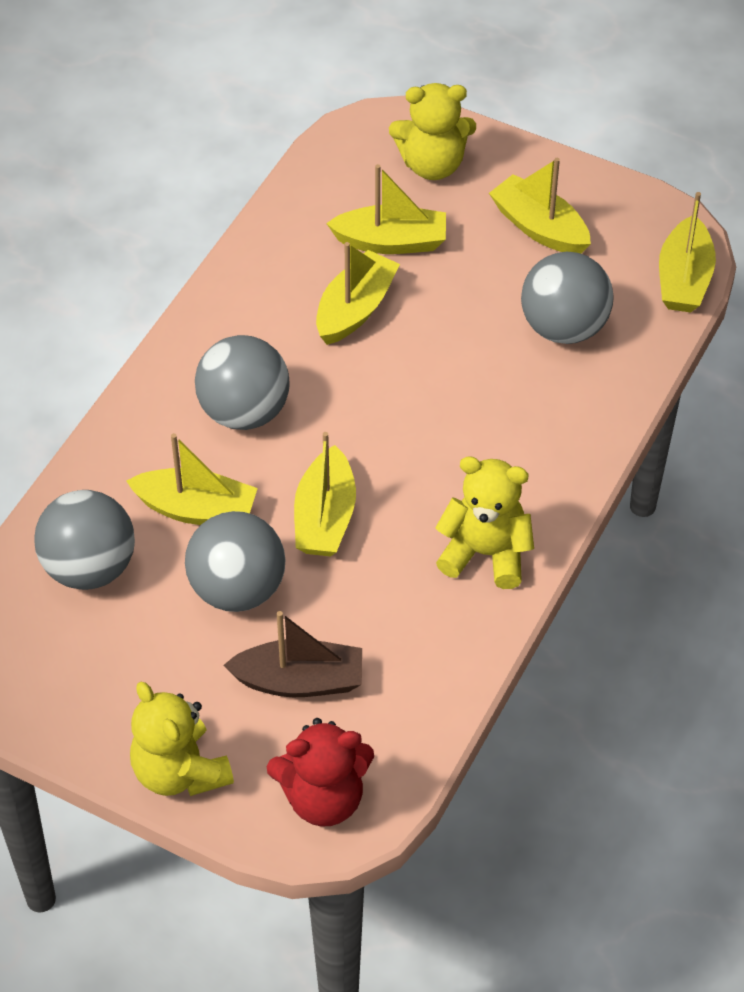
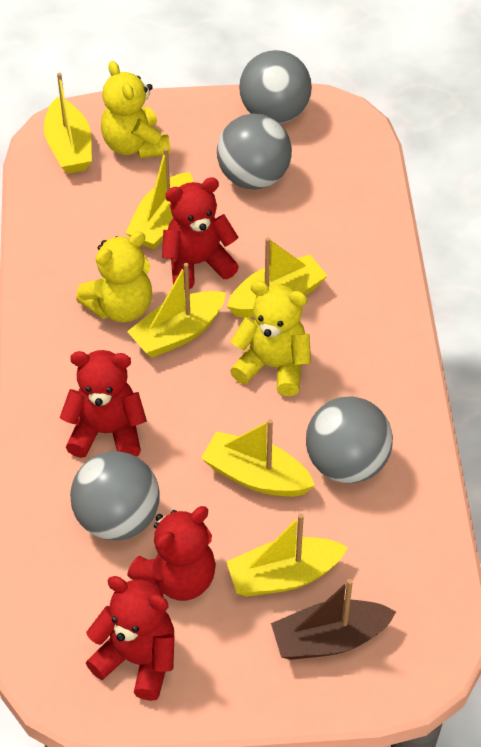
red teddy bear: [267,718,374,826] = 1 -> [60,350,147,458] [86,576,175,701] [127,506,216,601] [162,177,239,290] = 4

